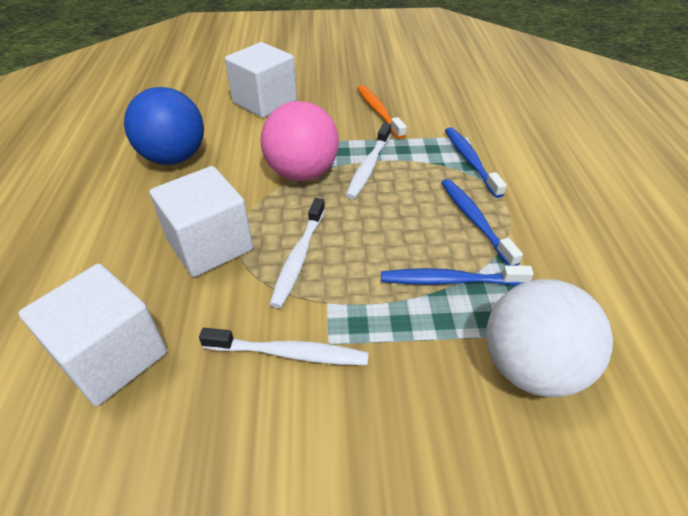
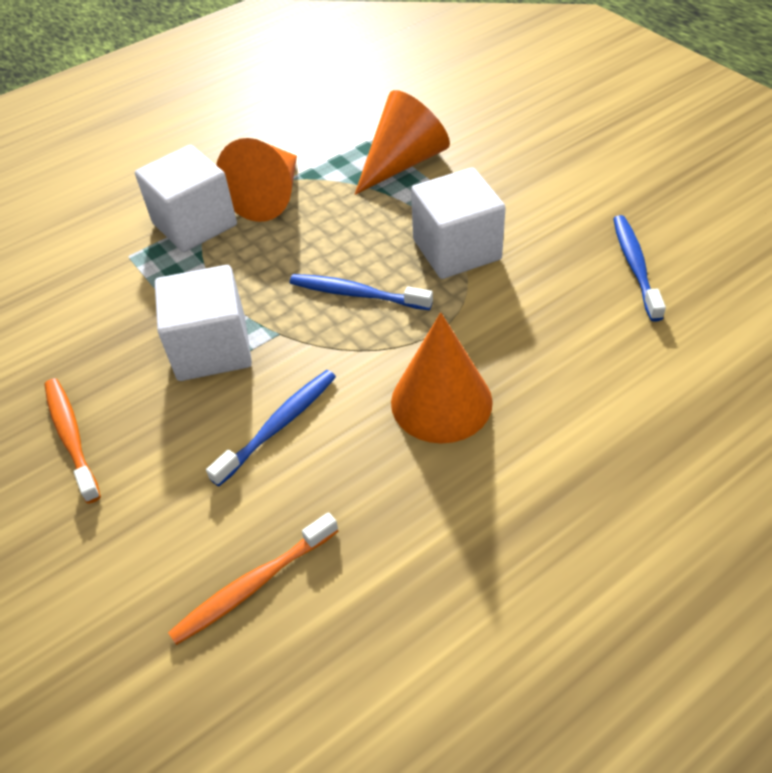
blue ball: [124,87,204,165] = 1 -> none = 0
orange cone: none = 0 -> [217,138,297,222] [355,90,450,195] [391,313,493,444] = 3
orange toothbrush: [357,85,407,139] = 1 -> [44,378,101,504] [168,512,338,645] = 2
pink ball: [261,101,339,181] = 1 -> none = 0
white ball: [486,279,613,397] = 1 -> none = 0
white toothbrush: [199,328,369,365] [270,198,325,308] [346,123,391,199] = 3 -> none = 0

